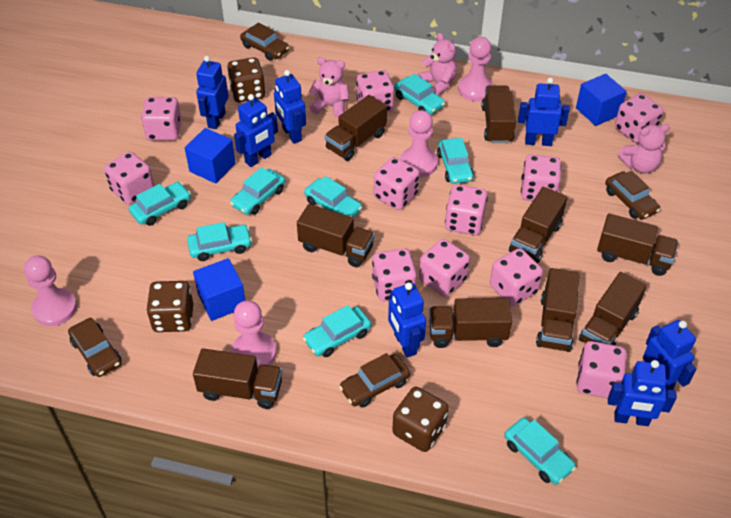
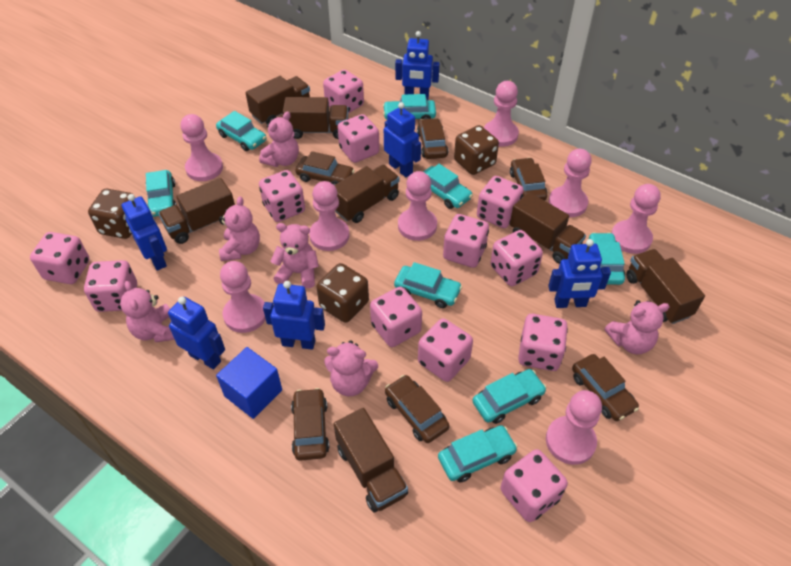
blue cube: [185,128,236,184] [193,258,245,321] [576,74,627,126] = 3 -> [216,347,282,419] = 1
blue robot: [196,56,229,129] [234,94,278,167] [274,70,306,144] [388,282,426,358] [518,78,570,146] [608,360,677,426] [643,320,696,392] = 7 -> [122,194,167,271] [168,297,225,369] [263,281,325,350] [384,102,421,177] [395,31,440,100] [548,239,611,308] = 6
brown car: [68,318,121,377] [240,23,289,61] [339,353,410,408] [605,171,660,220] = 4 -> [291,388,329,461] [295,151,355,185] [385,375,450,443] [417,118,448,159] [510,157,547,201] [572,354,639,421] = 6
brown truck: [193,348,282,409] [297,204,375,267] [325,95,387,161] [429,298,512,348] [481,85,516,143] [509,187,568,263] [536,268,580,352] [579,272,647,345] [597,213,678,276] = 9 -> [158,178,235,244] [246,76,310,124] [283,97,348,139] [334,165,400,223] [334,408,408,512] [510,192,586,264] [626,249,705,324] = 7
pink dice: [104,152,154,205] [141,97,182,141] [356,70,394,112] [372,248,417,301] [374,157,420,210] [419,239,470,297] [445,185,488,235] [490,248,543,306] [521,155,561,201] [576,341,627,398] [615,93,664,143] = 11 -> [30,232,90,284] [84,260,137,312] [259,170,305,222] [323,70,364,113] [338,114,380,163] [370,287,422,347] [418,318,473,382] [443,214,489,268] [477,176,524,228] [490,230,543,286] [500,449,568,522] [518,314,568,371] = 12
pink pawn: [24,255,77,326] [231,300,276,367] [400,110,438,177] [458,37,494,101] = 4 -> [180,114,223,181] [220,261,266,333] [309,181,350,251] [398,171,437,241] [484,81,519,147] [546,390,602,465] [549,149,592,217] [611,184,661,254] = 8
pink teddy bear: [309,57,349,118] [418,33,457,96] [618,124,670,174] = 3 -> [120,281,175,342] [219,196,260,261] [259,111,299,167] [270,223,319,288] [324,340,378,396] [604,300,670,354] = 6

